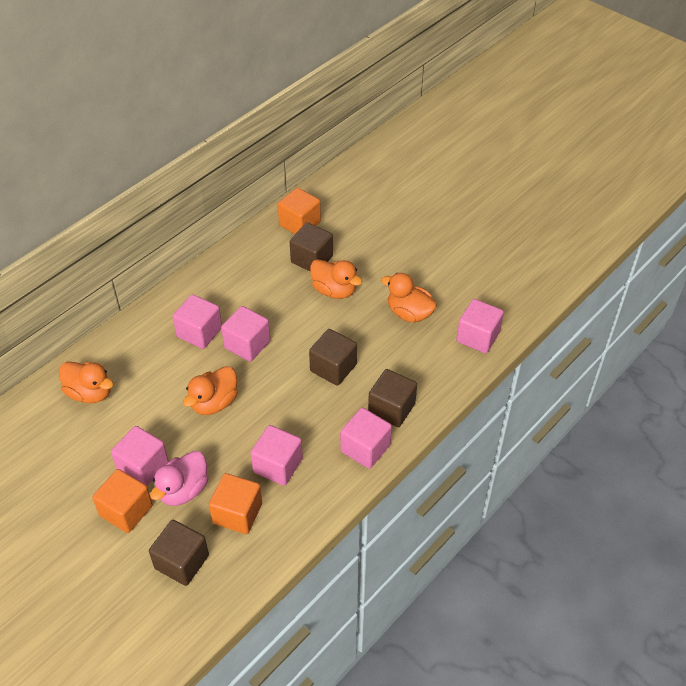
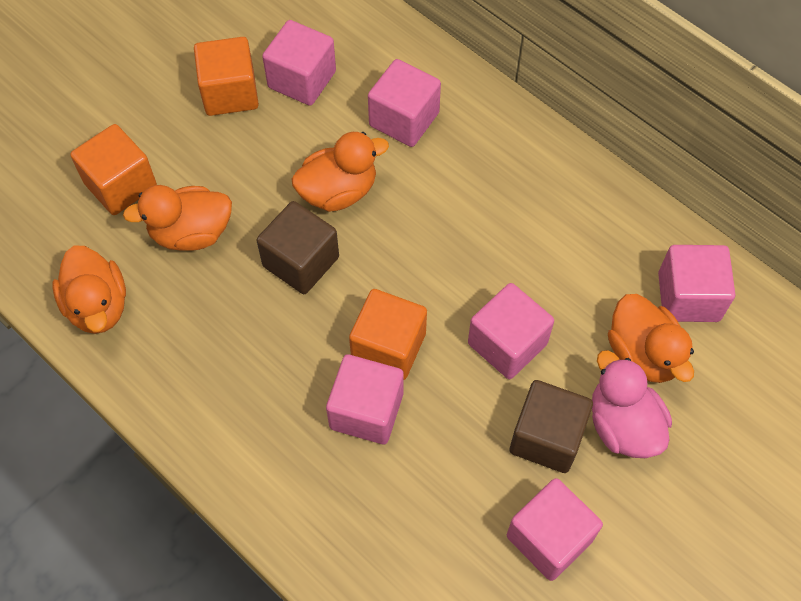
brown cube: [149,520,209,586] [290,223,333,271] [309,329,357,386] [368,369,417,427] = 4 -> [256,201,339,294] [510,380,593,473] = 2

